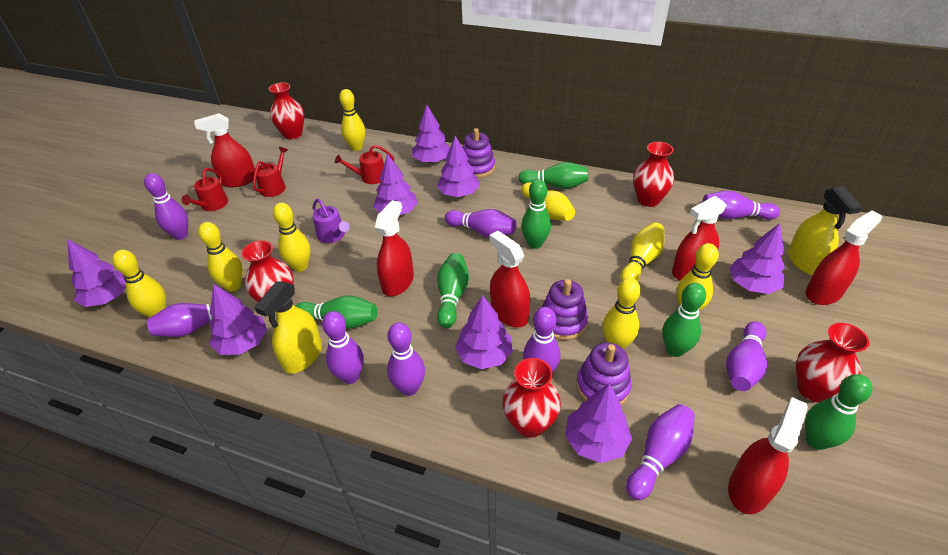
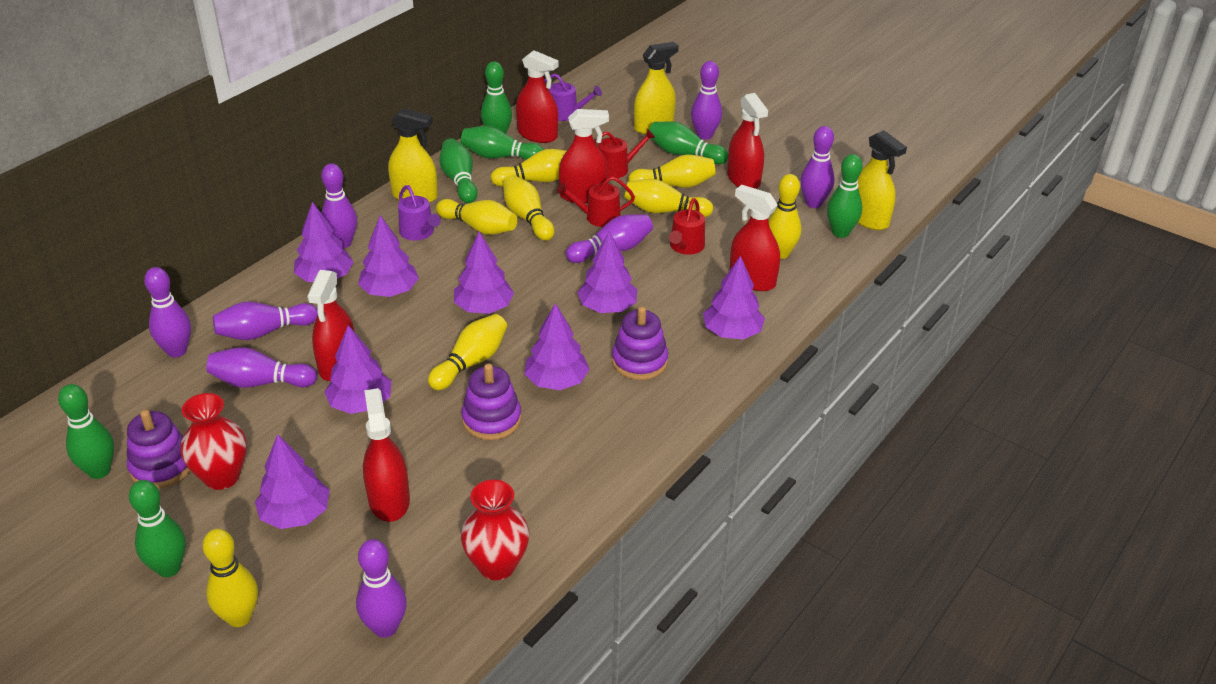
green bowling pin: [295,295,377,329] [437,253,469,328] [518,162,588,189] [521,179,551,249] [662,283,706,357] [805,374,872,450] = 6 -> [58,384,114,479] [129,480,186,577] [439,138,478,203] [461,126,544,160] [481,61,512,134] [649,122,728,164] [827,154,863,238] = 7
purple bowling pin: [144,173,188,240] [147,300,243,337] [322,311,364,384] [387,323,425,396] [445,209,516,238] [523,307,560,372] [626,404,695,500] [702,191,780,220] [726,321,767,391] = 9 -> [144,267,191,358] [207,347,317,388] [213,302,318,340] [321,163,357,249] [356,539,407,638] [566,214,653,263] [691,61,722,140] [800,126,835,208] = 8
purple watering can: [313,199,350,243] = 1 -> [398,185,441,240] [544,73,602,121] = 2
red vase: [241,240,294,302] [269,82,304,140] [502,358,561,438] [633,142,674,207] [796,323,869,402] = 5 -> [181,393,247,490] [461,480,529,580] = 2
yellow spray bottle: [254,281,322,374] [788,186,862,275] = 2 -> [388,108,438,203] [634,42,679,134] [858,130,907,230] = 3

